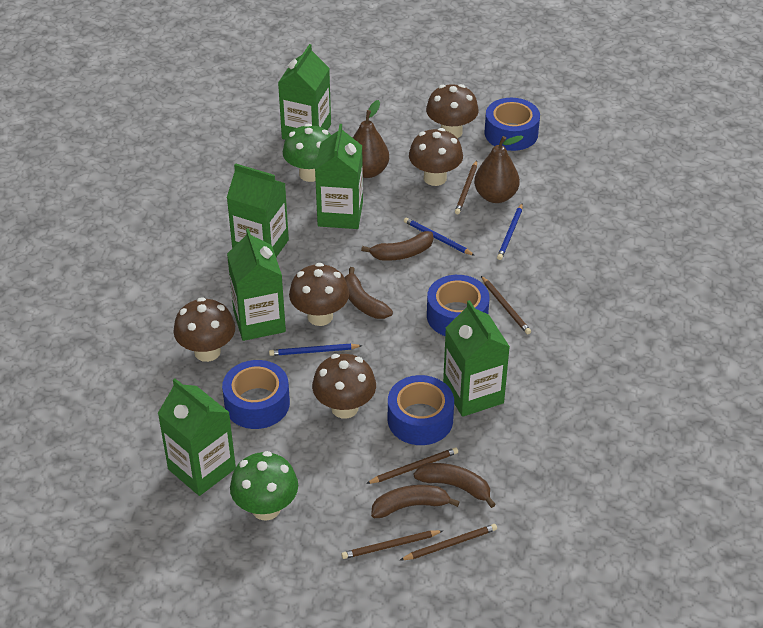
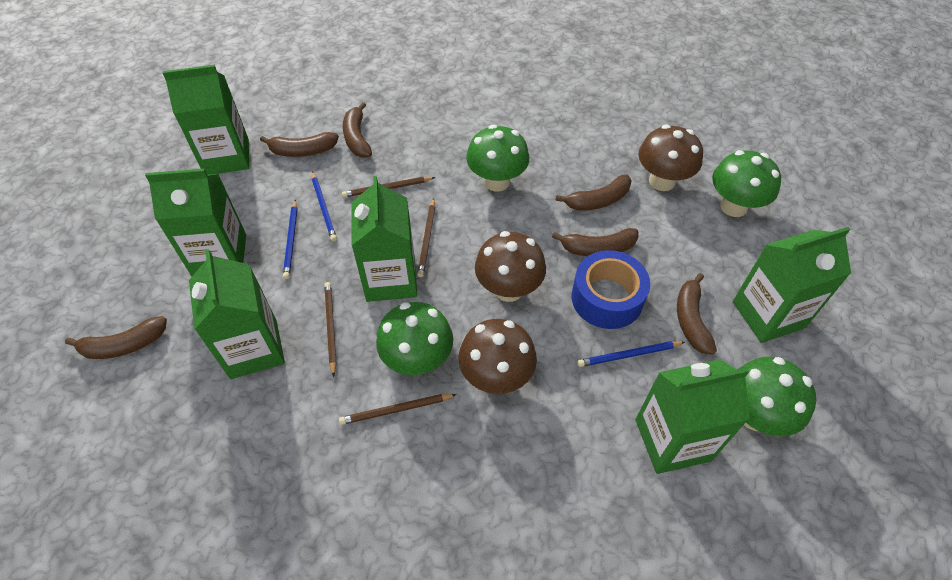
blue tape: [222,360,290,429] [388,375,454,445] [427,275,489,336] [484,98,540,151] = 4 -> [572,250,650,329] = 1
brown banana: [344,267,393,319] [361,231,433,261] [371,485,460,518] [413,463,496,508] = 4 -> [65,316,167,359] [260,132,339,157] [343,102,372,158] [552,228,638,256] [555,174,632,211] [677,273,717,355] = 6
brown mushroom: [173,297,235,362] [289,263,349,326] [312,354,376,419] [409,128,463,186] [426,84,479,138] = 5 -> [458,319,537,394] [475,231,546,302] [638,125,703,191] = 3
brown pear: [353,100,389,178] [474,135,523,203] = 2 -> none = 0
brown pencil: [341,530,443,559] [366,447,458,484] [400,524,497,560] [455,160,477,214] [481,276,531,334] = 5 -> [324,282,337,377] [339,394,457,425] [342,177,435,198] [417,198,435,277] = 4
green mushroom: [230,451,298,521] [283,124,331,182] = 2 -> [376,302,453,375] [466,125,529,192] [712,150,781,217] [738,357,817,436] = 4

